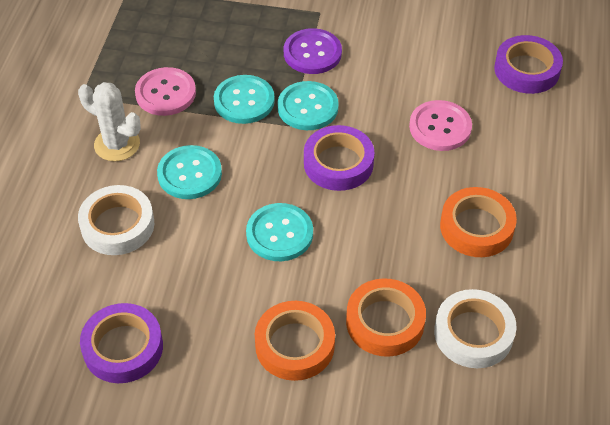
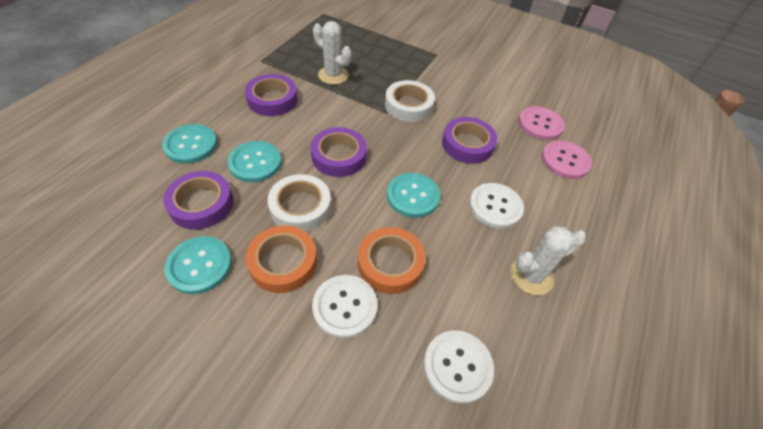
orange tape: [255,301,335,381] [346,278,426,357] [440,187,517,257] = 3 -> [246,225,317,293] [358,227,425,294] = 2
purple button: [283,28,342,74] = 1 -> none = 0
purple tape: [80,303,163,383] [304,125,375,191] [494,35,563,94] = 3 -> [163,171,233,230] [245,74,298,116] [311,127,367,177] [442,117,497,164] = 4
white button: none = 0 -> [312,275,377,338] [423,331,494,404] [469,183,524,229] = 3
white cactus: [78,82,141,161] = 1 -> [313,21,352,85] [510,226,586,295] = 2

